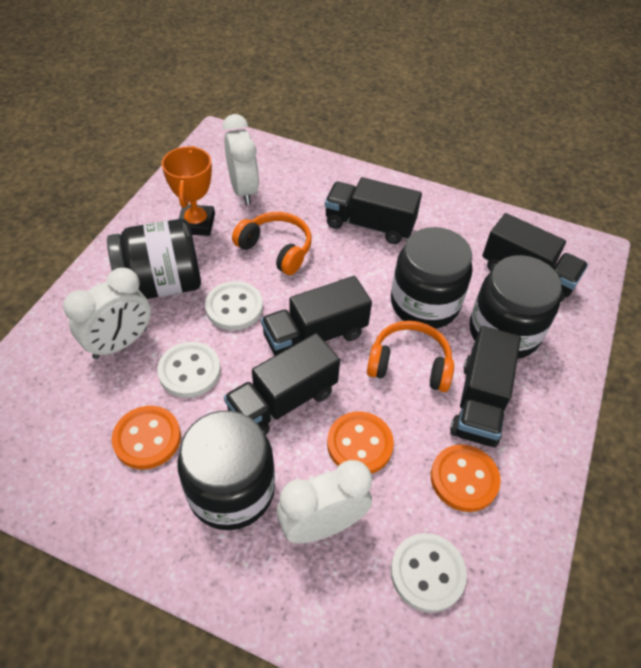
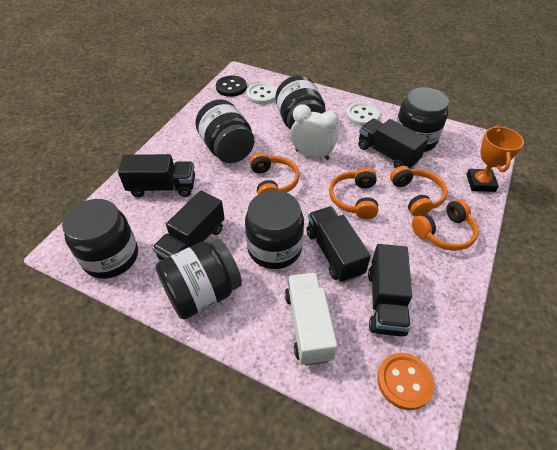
black button: none = 0 -> [216,75,247,97] = 1
black jar: [107,219,201,299] [177,411,275,530] [391,227,472,328] [469,255,562,359] = 4 -> [62,199,138,279] [156,239,242,319] [195,99,255,163] [245,190,304,269] [275,75,326,130] [396,87,449,152] = 6
orange button: [112,406,181,469] [327,411,394,474] [431,444,501,512] = 3 -> [377,353,434,410] = 1
orange headphones: [232,212,312,275] [367,321,454,392] = 2 -> [250,152,300,194] [329,167,379,219] [390,166,448,217] [412,199,479,251] = 4
white button: [157,342,221,398] [205,281,263,330] [391,533,467,613] = 3 -> [247,83,277,104] [346,102,380,126] = 2
white clock: [63,268,151,359] [223,114,259,205] [277,460,372,543] = 3 -> [290,104,338,160] = 1
white truck: none = 0 -> [285,273,337,365] = 1

